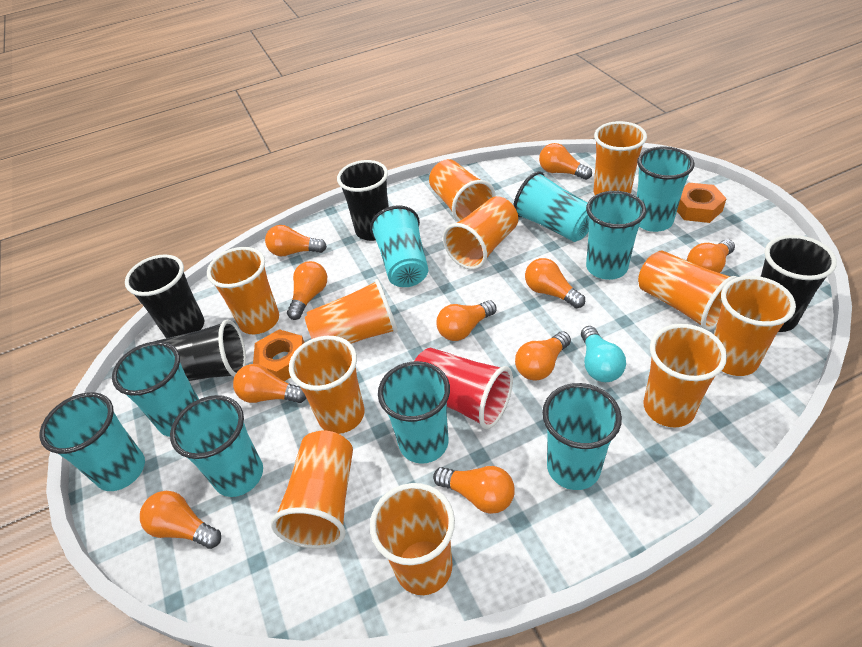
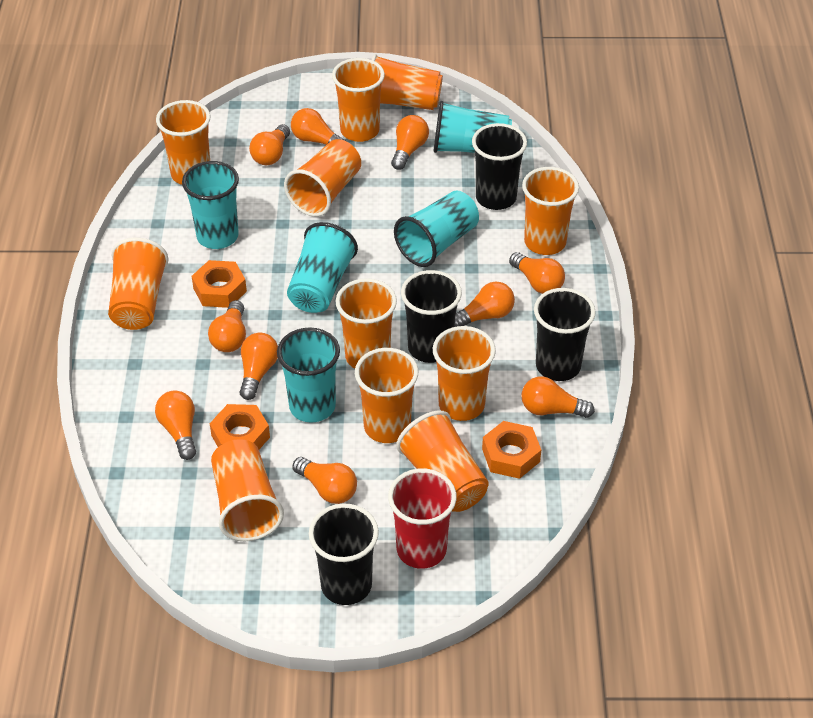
orange nut: [253,329,305,381] [677,183,727,223] = 2 -> [192,260,247,308] [210,404,270,449] [482,421,541,479] = 3
turquoise cup: [39,392,145,491] [112,341,199,437] [170,395,263,497] [370,205,428,287] [378,361,450,463] [513,171,589,242] [542,383,622,490] [586,191,646,280] [637,146,694,232] = 9 -> [182,161,239,249] [277,327,340,423] [287,222,358,313] [394,191,479,267] [433,101,512,153] = 5
turquoise light bulb: [581,326,626,382] = 1 -> none = 0

